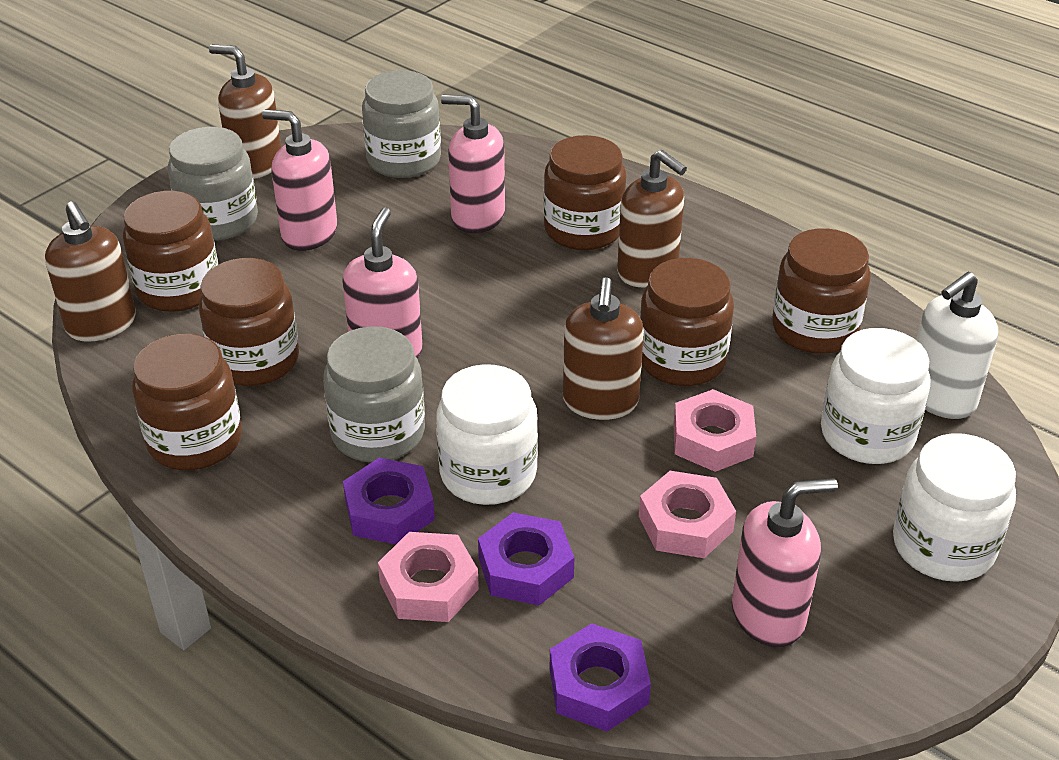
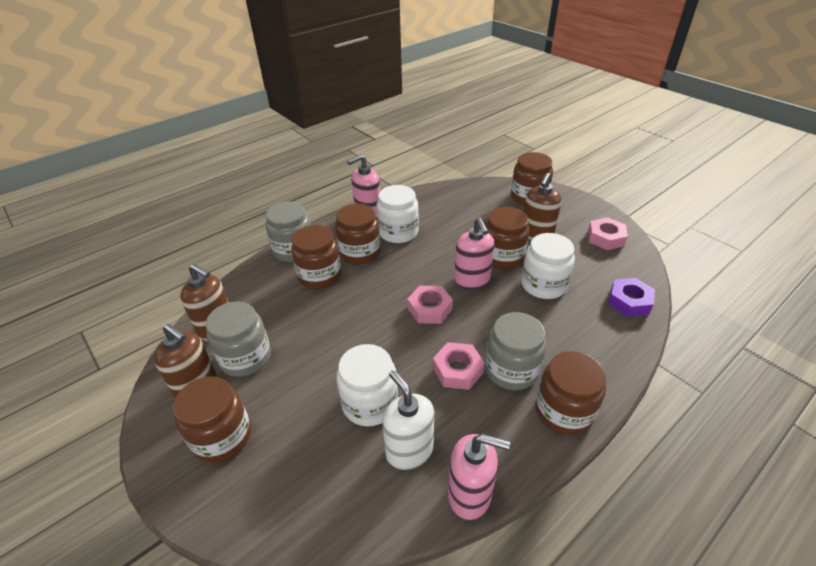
brown soap dispenser: [45,201,136,342] [209,44,282,179] [563,277,644,420] [617,150,687,287] = 4 -> [154,324,217,398] [180,264,229,341] [523,173,562,240] = 3
pink soap dispenser: [262,109,337,251] [342,207,423,358] [441,95,505,234] [732,478,838,647] = 4 -> [347,154,380,218] [448,434,510,521] [454,218,495,290] = 3
purple nut: [343,458,435,544] [478,512,574,605] [550,623,651,731] = 3 -> [608,278,655,317] = 1

